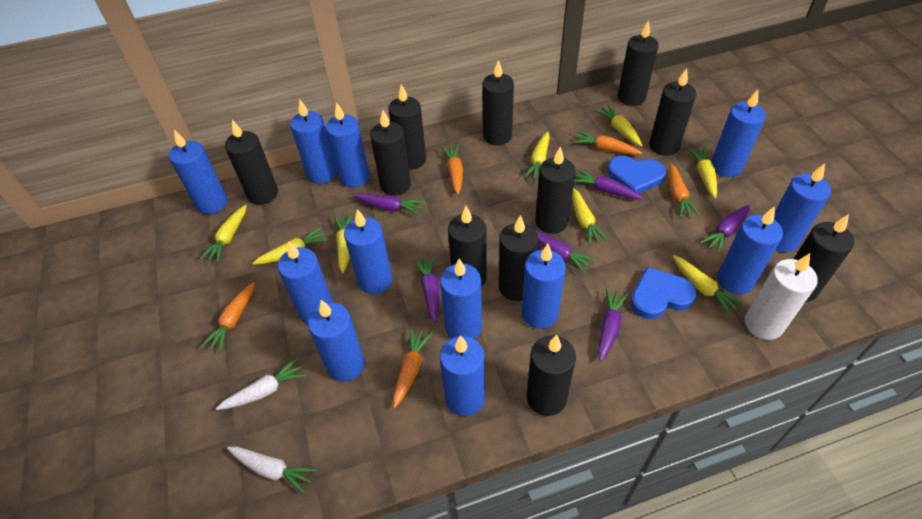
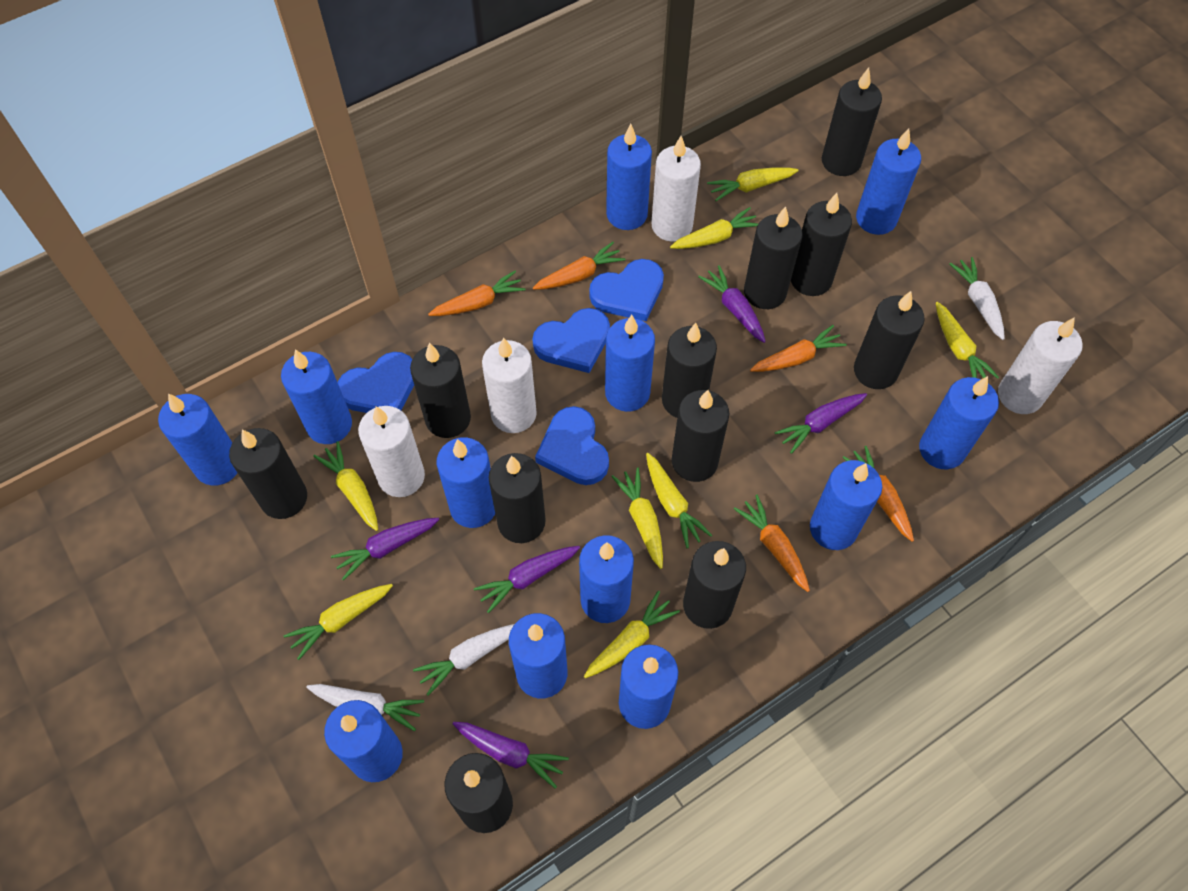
blue heart: [607,156,666,194] [630,267,697,319] = 2 -> [338,352,414,413] [532,308,610,373] [535,406,609,485] [589,259,664,321] = 4
purple carrot: [354,193,425,215] [413,255,440,323] [535,229,596,274] [574,169,643,199] [598,288,628,362] [700,205,751,254] = 6 -> [331,518,440,581] [453,722,569,789] [474,546,580,613] [698,265,766,343] [774,393,867,454] = 5
white candle: [745,253,818,340] = 1 -> [358,406,425,497] [482,337,537,433] [651,136,701,242] [998,317,1083,414] = 4
white carrot: [216,358,306,410] [227,447,317,494] = 2 -> [306,684,424,731] [413,624,514,696] [949,257,1005,340] = 3

